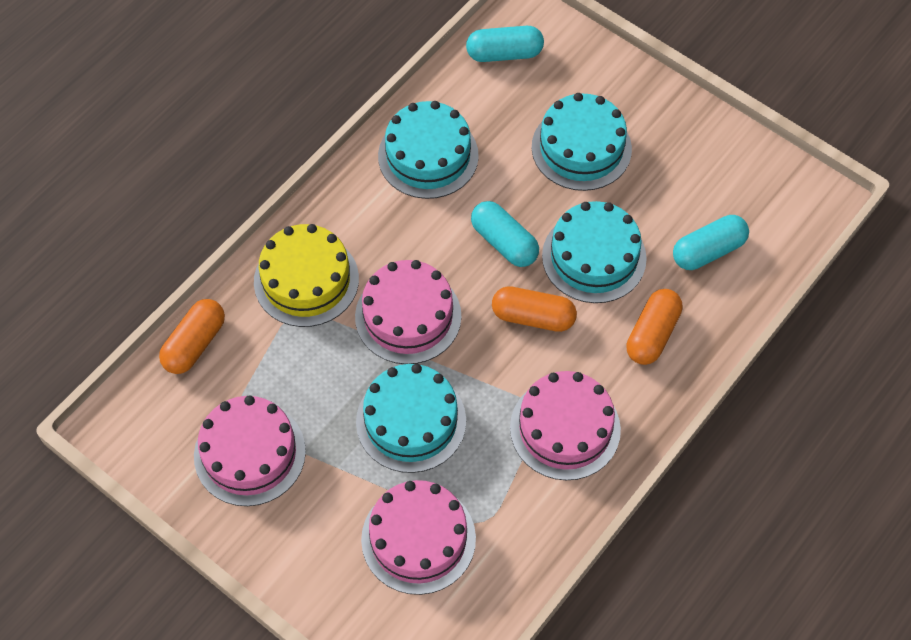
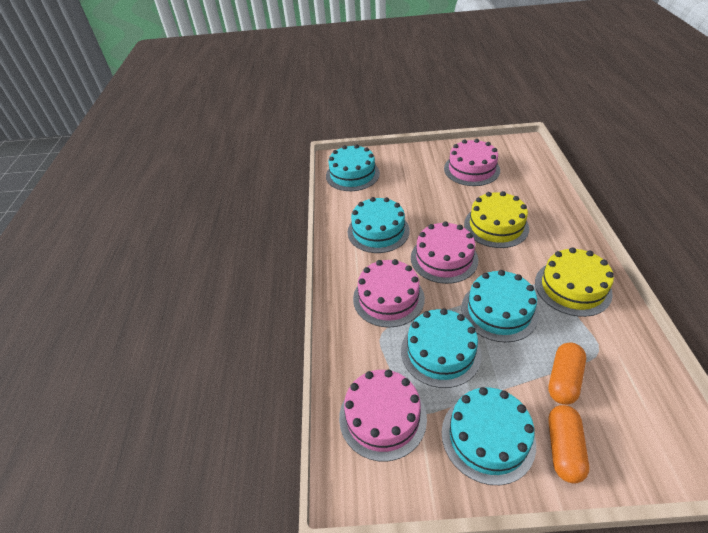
orange capsule: [159,299,225,374] [492,286,577,332] [626,289,683,365] = 3 -> [548,343,586,405] [548,405,589,484] = 2
turquoise cake: [356,364,466,473] [378,101,479,199] [532,93,632,191] [542,201,647,303] = 4 -> [326,144,380,191] [348,197,410,253] [401,308,482,388] [442,387,536,485] [461,270,539,342] = 5
turquoise capsule: [466,26,544,62] [471,201,539,267] [673,215,749,270] = 3 -> none = 0
yellow cake: [254,224,359,327] = 1 -> [464,191,529,248] [535,247,614,317] = 2

